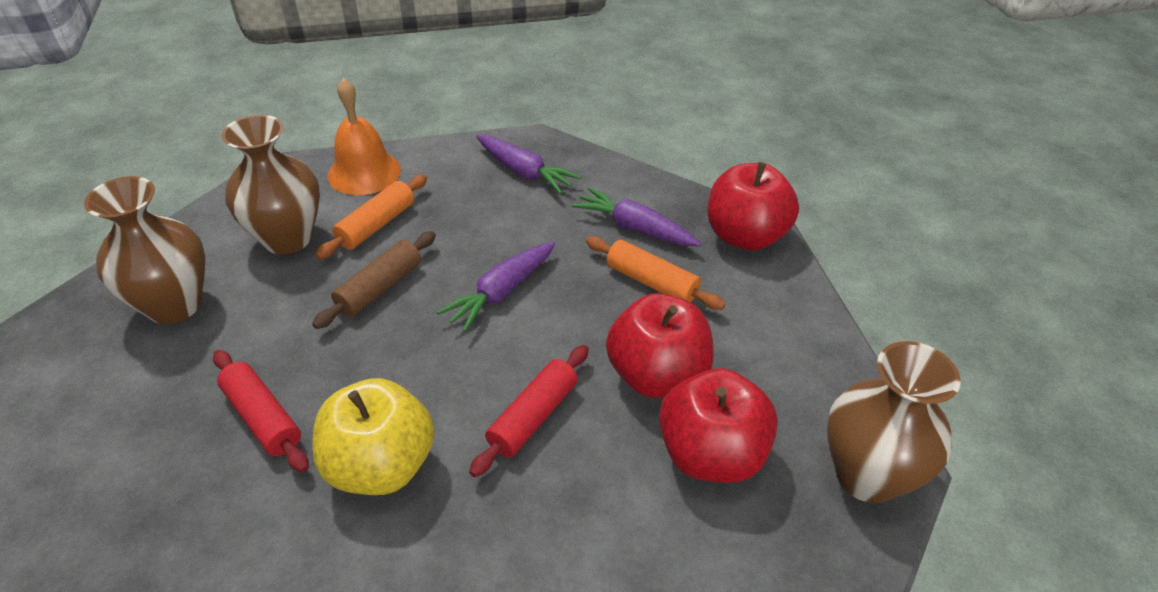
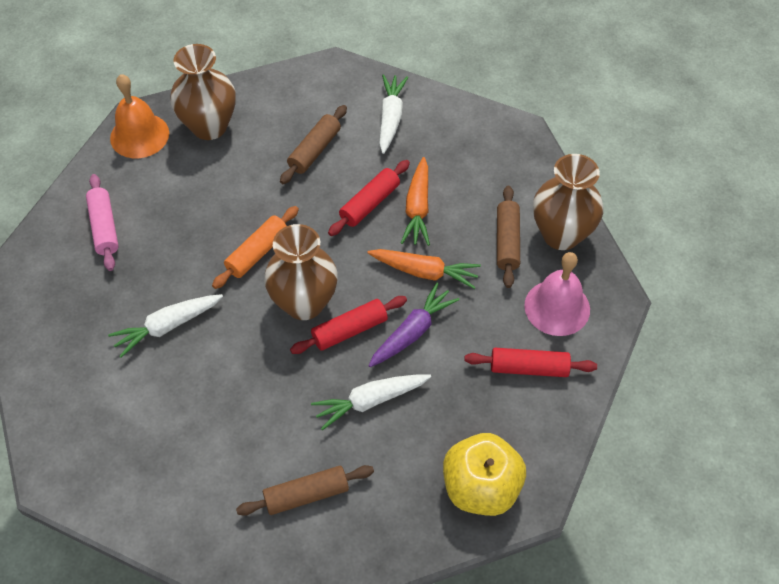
brown rolling pin: [312,231,436,329] = 1 -> [236,465,374,516] [280,105,347,184] [497,186,520,288] = 3
orange carrot: none = 0 -> [367,249,481,289] [401,157,430,246] = 2
orange rolling pin: [315,174,427,259] [586,236,726,310] = 2 -> [212,206,299,289] = 1
pink bell: none = 0 -> [524,252,590,336] = 1
pink rolling pin: none = 0 -> [86,174,119,271] = 1
purple carrot: [437,241,556,332] [476,135,582,194] [571,187,701,246] = 3 -> [368,283,460,367] = 1
red apple: [606,293,714,398] [659,368,778,483] [708,162,799,251] = 3 -> none = 0
red rolling pin: [213,350,309,473] [469,345,589,477] = 2 -> [290,296,407,354] [328,160,410,236] [464,348,597,377] = 3
white carrot: none = 0 -> [108,294,223,358] [311,374,431,430] [379,74,408,154] = 3

